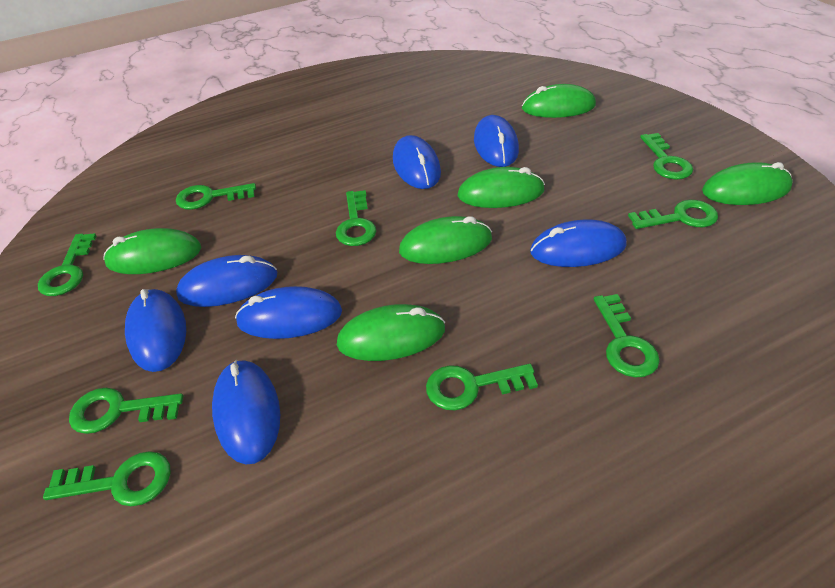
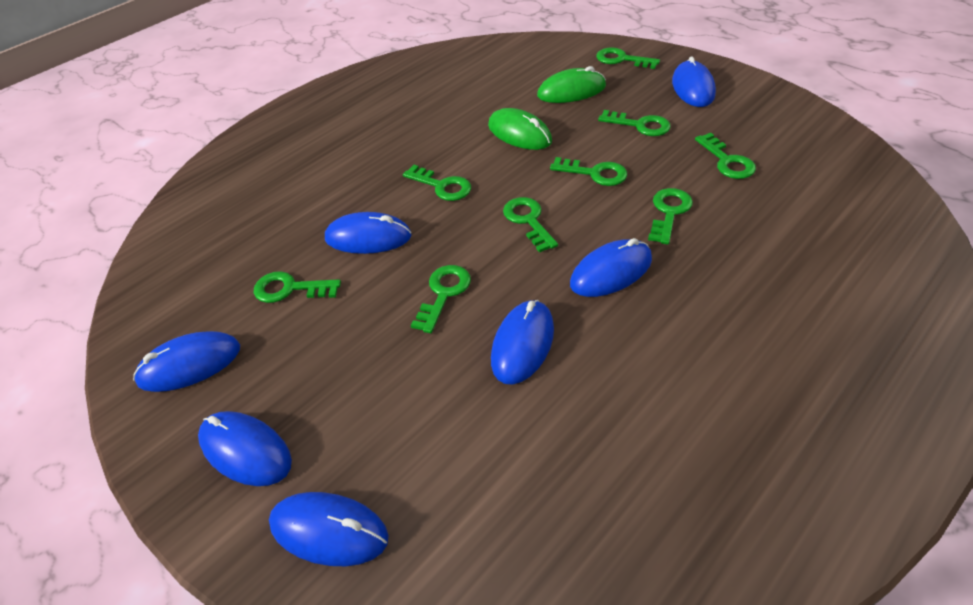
green mouse: [103,228,201,274] [337,304,445,361] [399,216,492,264] [458,167,545,208] [522,84,596,118] [702,162,793,205] = 6 -> [488,108,552,150] [537,66,606,103] = 2

